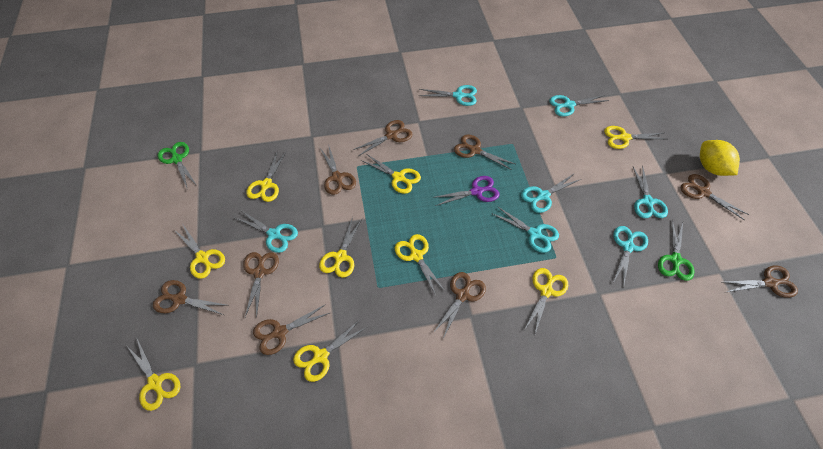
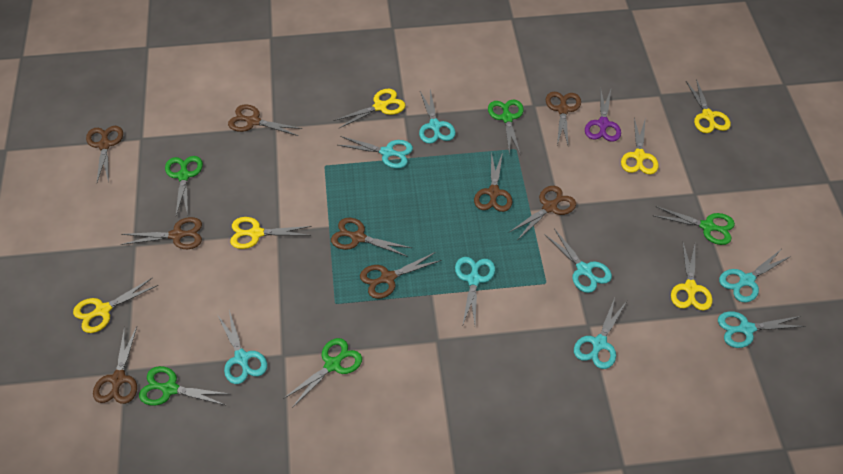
green scissors: [158,142,196,190] [658,219,694,281] = 2 -> [139,366,229,406] [165,156,203,215] [283,338,362,408] [488,100,524,154] [654,206,735,245] = 5
turquoise scissors: [235,211,298,253] [419,85,477,106] [493,206,559,253] [521,173,581,213] [549,95,609,117] [613,226,648,288] [633,165,668,218] = 7 -> [217,310,267,384] [338,136,413,169] [419,89,456,144] [455,257,495,324] [545,229,612,293] [574,298,627,369] [718,311,806,348] [719,250,791,303] = 8
yellow lemon: [700,140,740,176] = 1 -> none = 0
yellow scissors: [126,339,180,411] [173,223,225,279] [246,150,286,202] [293,320,367,382] [319,217,362,278] [361,154,421,194] [395,234,446,295] [525,268,568,334] [604,126,666,149] = 9 -> [73,277,158,333] [230,217,311,249] [334,89,405,128] [621,118,659,174] [671,243,712,311] [686,79,731,133] = 6

